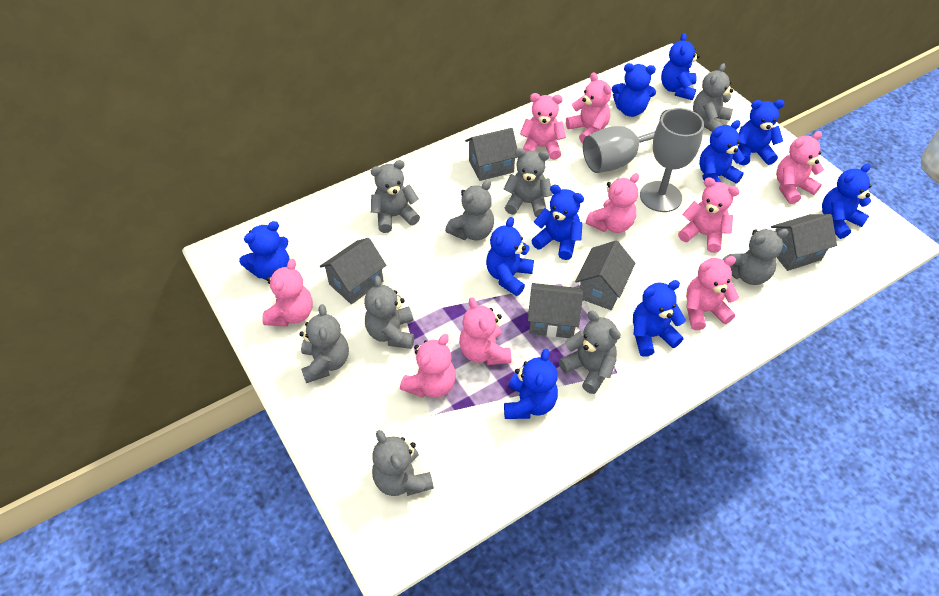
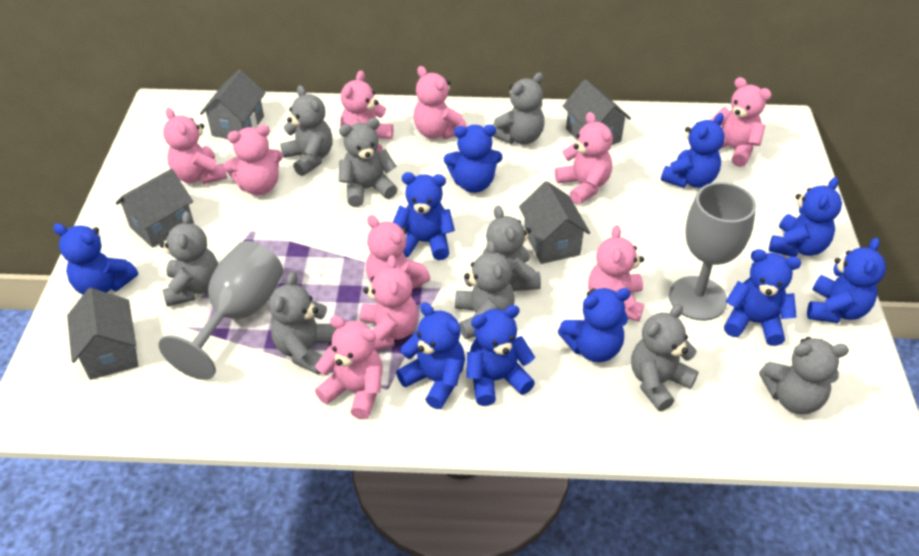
pink teddy bear: [262,259,313,327] [400,334,456,398] [459,297,511,365] [520,93,566,160] [566,72,611,143] [586,173,639,233] [678,177,740,253] [686,256,739,330] [776,131,824,204] = 9 -> [163,108,227,184] [223,124,283,195] [315,315,383,419] [340,70,393,153] [360,255,418,351] [366,215,430,289] [413,66,467,139] [555,112,613,204] [588,225,644,321] [710,77,772,167] = 10

